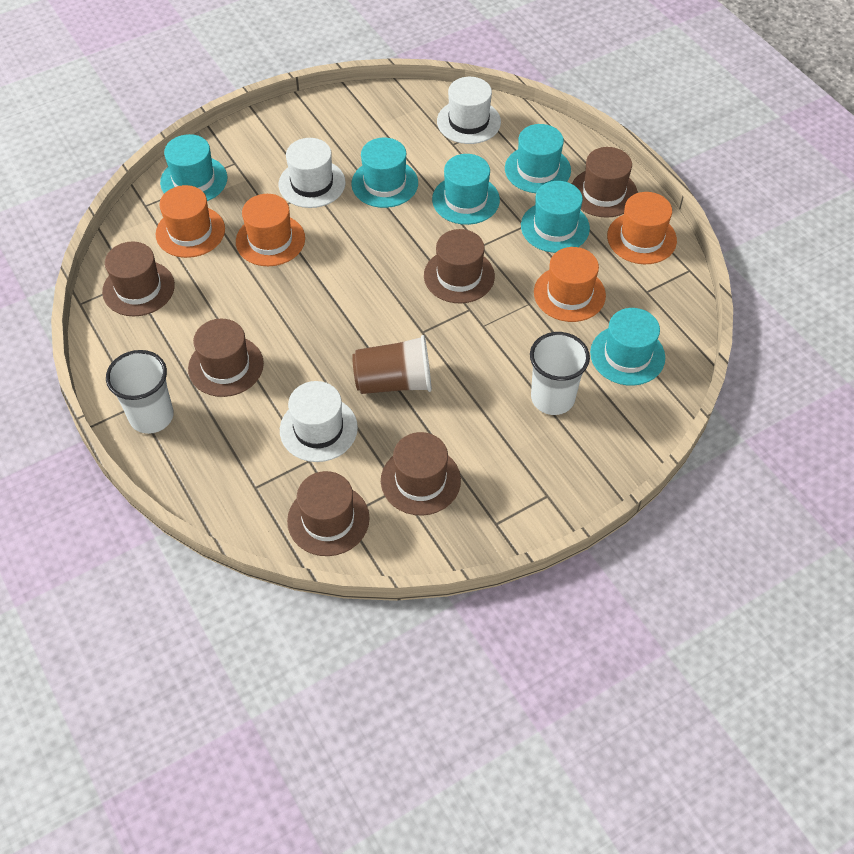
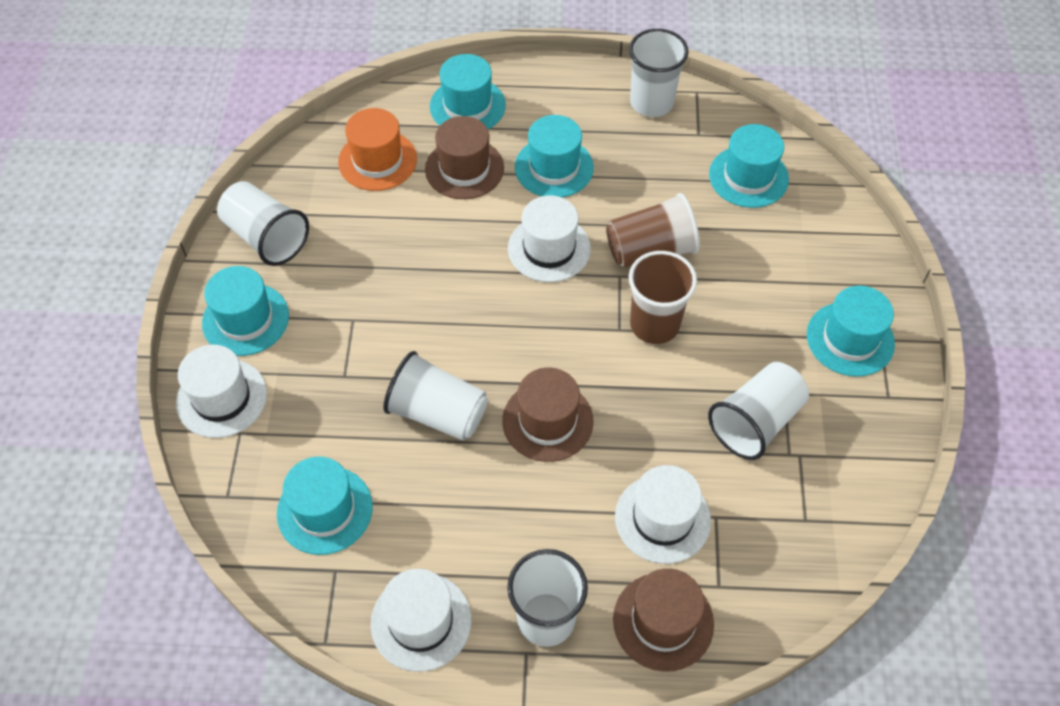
brown cup: [352,335,432,394] = 1 -> [606,193,700,268] [629,251,697,344] = 2
brown hat: [102,241,175,316] [188,319,264,397] [287,471,370,556] [381,432,461,516] [424,229,495,303] [572,147,638,218] = 6 -> [425,116,504,199] [502,367,594,462] [613,568,714,672] = 3
orange hat: [156,185,225,258] [236,194,305,266] [534,247,606,322] [607,192,677,264] = 4 -> [338,108,417,191] = 1
white cup: [106,350,174,434] [530,332,590,415] = 2 -> [217,181,309,266] [383,351,488,441] [507,549,588,647] [629,29,689,117] [708,362,809,460] = 5
white hat: [279,138,346,208] [280,381,358,462] [437,77,501,144] = 3 -> [176,345,267,438] [371,569,471,672] [508,195,591,282] [615,465,711,564] = 4

